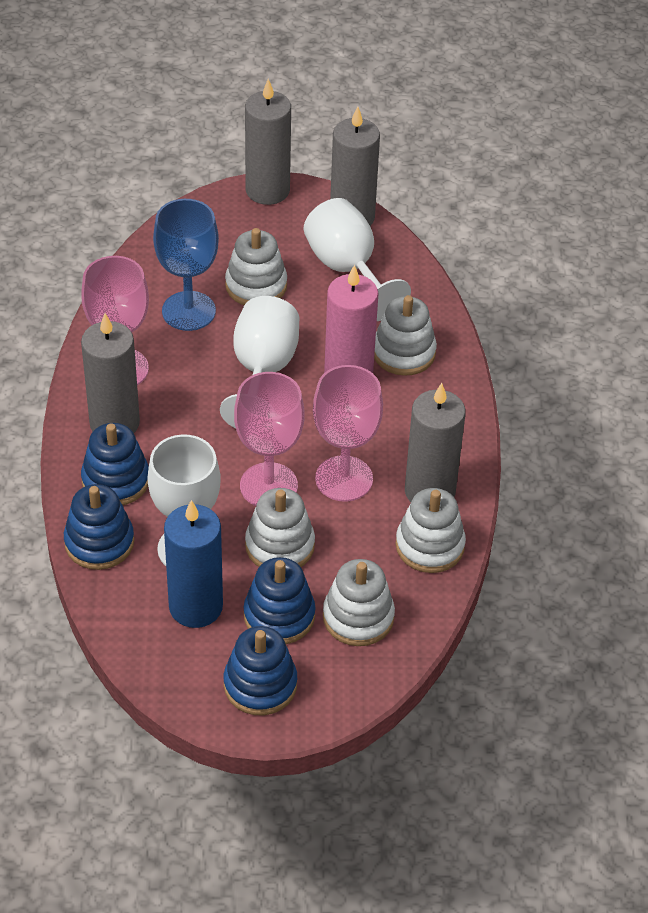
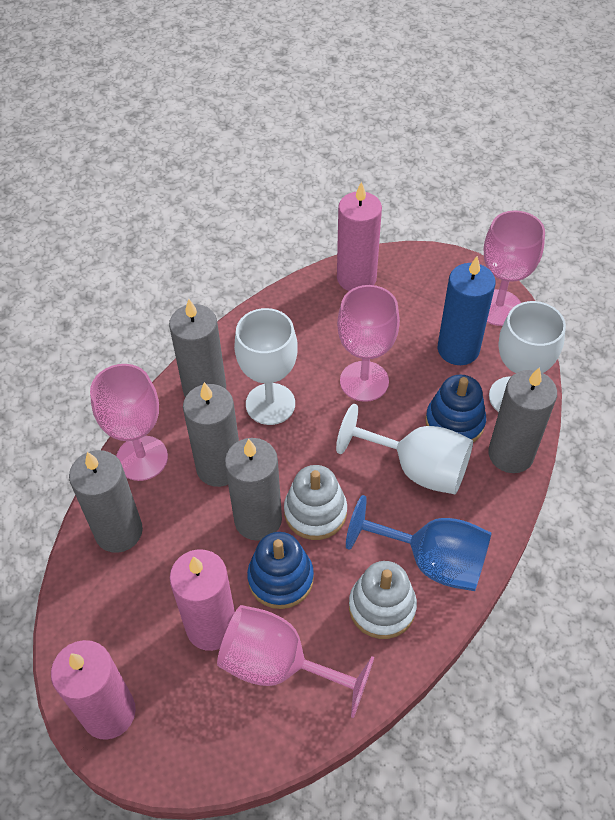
blue stacking toy: [64,484,134,570] [81,423,149,505] [224,626,297,716] [244,557,316,644] = 4 -> [247,532,314,609] [426,374,486,443] = 2
grey candle: [81,313,140,433] [245,79,291,205] [330,106,380,226] [405,383,466,502] = 4 -> [69,450,143,553] [169,299,226,397] [183,382,239,487] [225,438,282,541] [488,367,557,473] = 5
pink candle: [324,265,378,373] = 1 -> [51,640,136,740] [170,549,235,651] [337,182,382,291] = 3
pink goblet: [81,256,149,385] [234,372,305,506] [313,365,383,502] = 3 -> [90,364,168,481] [217,605,374,718] [337,285,400,402] [484,210,545,326] = 4
white stacking toy: [225,228,287,305] [245,488,315,567] [323,559,395,646] [374,295,437,376] [396,488,466,573] = 5 -> [284,465,347,540] [349,561,417,639] = 2

